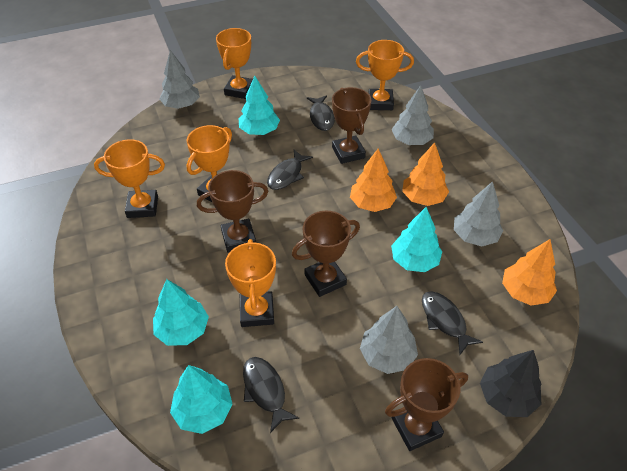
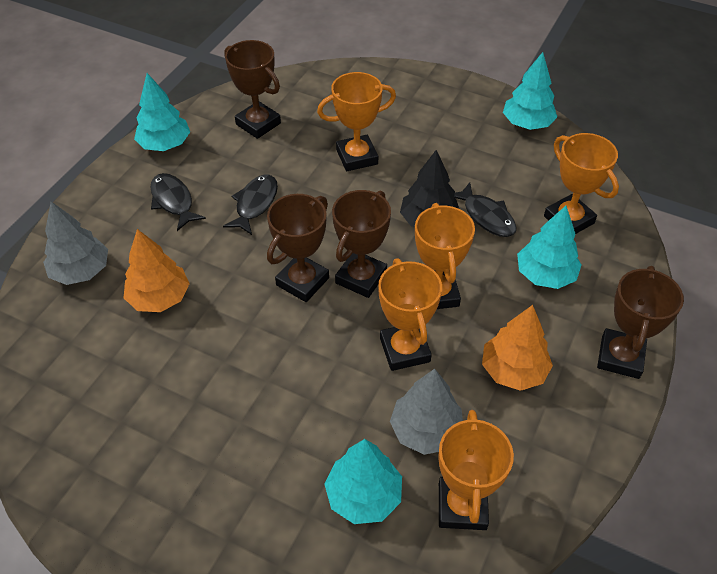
black fish: [243,357,299,433] [267,150,313,190] [307,95,335,131] [422,291,483,355] = 4 -> [150,173,206,231] [223,174,278,235] [454,182,516,237] = 3
grey tree: [160,50,200,109] [360,306,418,374] [392,85,434,145] [454,181,503,246] = 4 -> [43,202,108,285] [390,369,463,455] = 2
orange tree: [350,148,397,212] [402,143,449,206] [502,239,557,306] = 3 -> [124,229,190,312] [482,305,553,391] = 2

